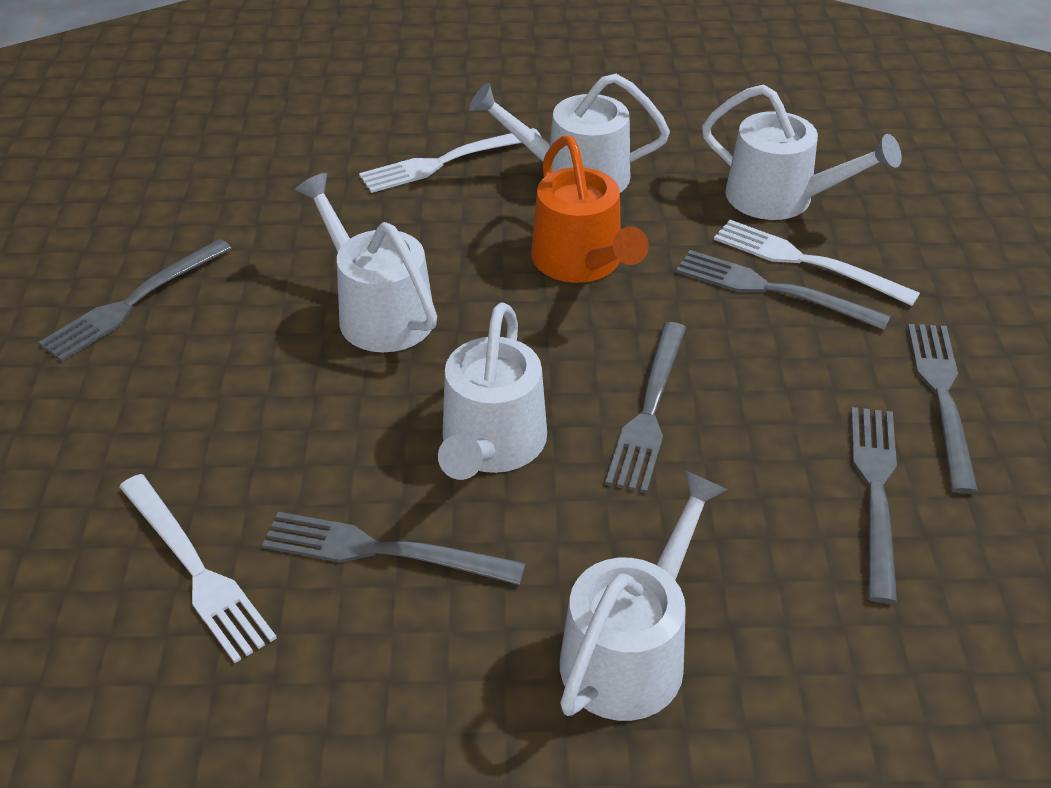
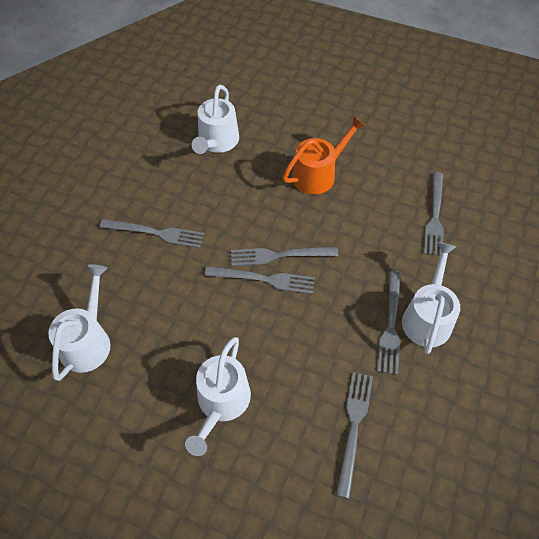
white fork: [119,474,277,663] [359,128,541,193] [714,220,920,306] = 3 -> none = 0
white watering can: [295,173,437,352] [438,303,547,480] [469,74,670,193] [560,470,728,721] [702,84,902,220] = 5 -> [48,264,110,381] [185,337,251,456] [192,85,239,154] [402,242,460,354] = 4

